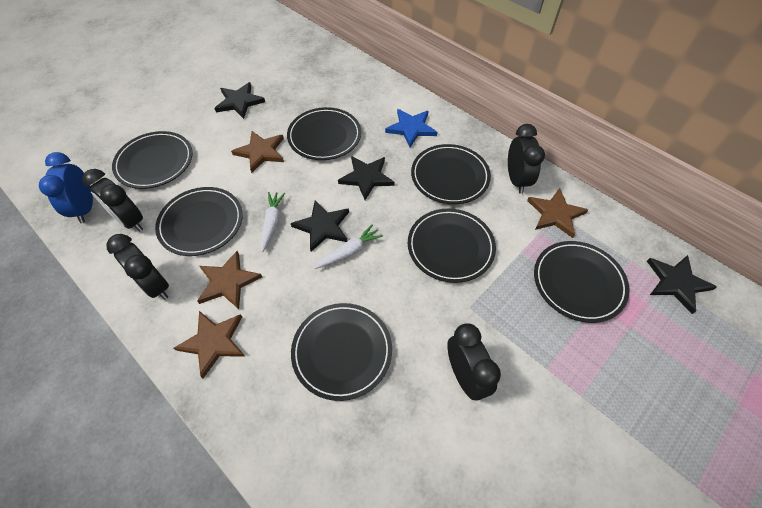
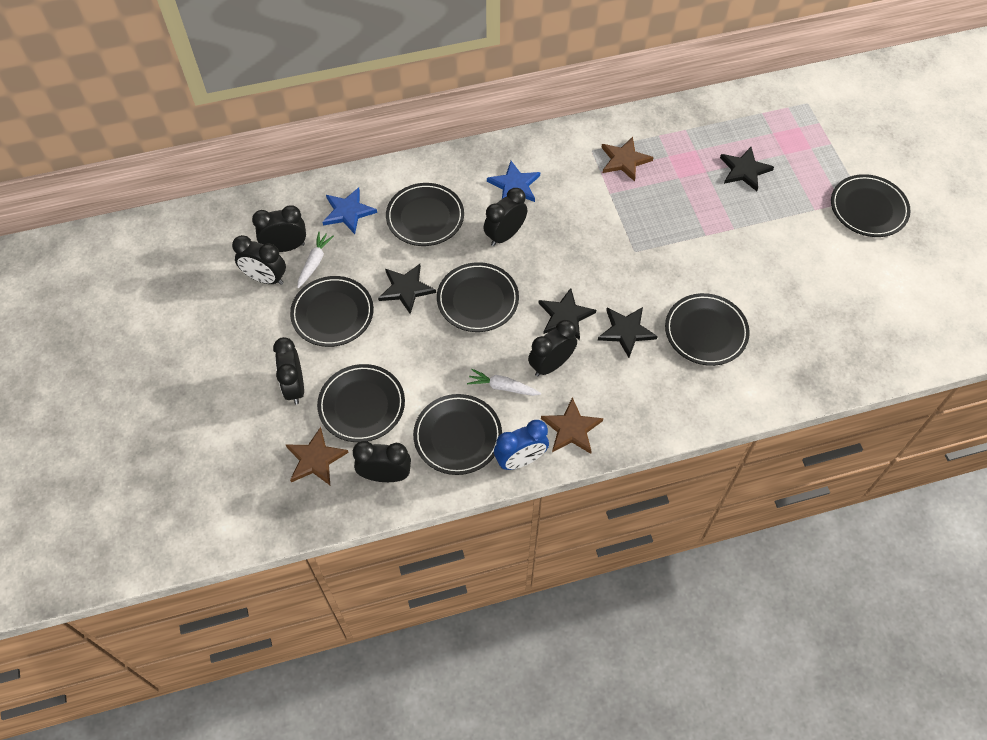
black clock: [82,169,143,232] [106,234,169,300] [447,323,501,400] [508,124,545,194] = 4 -> [232,235,286,285] [252,205,306,252] [273,337,304,404] [353,441,411,482] [484,188,527,246] [528,320,577,377] = 6
blue star: [385,109,437,147] = 1 -> [323,187,377,234] [487,161,540,202] = 2
brown star: [174,311,245,379] [197,251,262,309] [231,131,284,173] [527,188,588,238] = 4 -> [286,427,349,485] [541,397,603,454] [601,137,654,182] = 3

